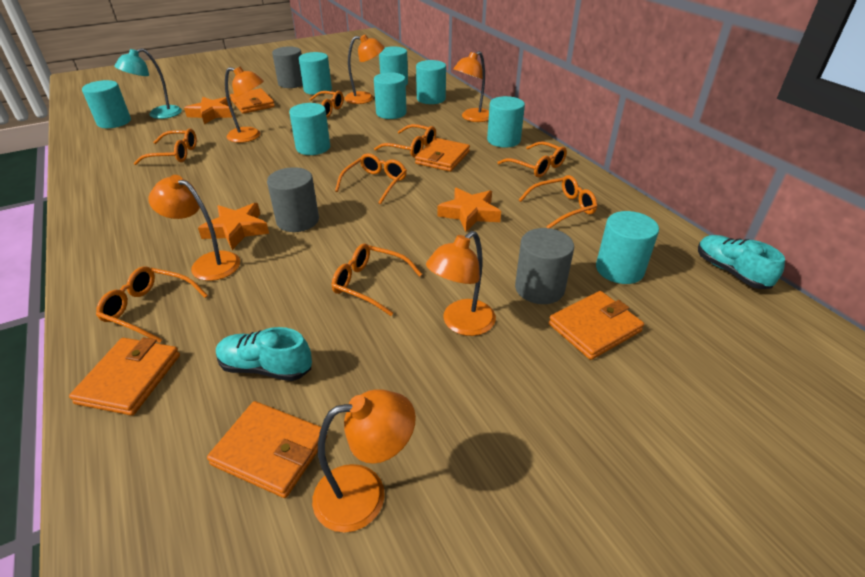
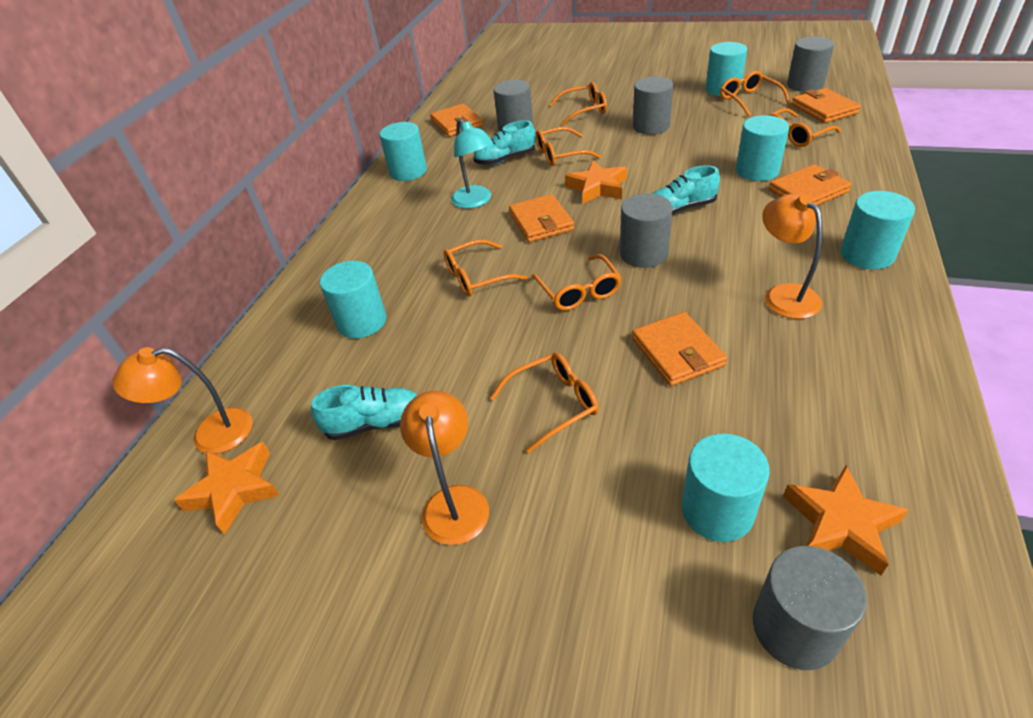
grey cylinder: [267,167,319,232] [272,46,303,88] [515,228,574,304] = 3 -> [493,80,533,131] [620,193,672,268] [633,77,673,135] [753,546,867,670] [787,37,834,92] = 5
orange glasses: [96,266,208,343] [134,129,197,165] [289,91,344,118] [332,243,422,316] [335,153,407,205] [374,124,436,157] [497,141,567,178] [519,175,597,228] = 8 -> [443,239,528,297] [490,353,599,453] [531,254,622,311] [536,127,601,166] [549,82,607,125] [720,71,790,117] [769,108,841,147] = 7
orange lamp: [148,175,240,281] [225,67,264,143] [312,389,416,533] [344,34,385,104] [426,231,496,336] [453,51,489,122] = 6 -> [112,347,253,454] [400,391,489,545] [762,194,823,319] = 3
turquoise cylinder: [82,80,131,128] [289,103,330,155] [299,52,332,95] [374,72,407,119] [379,46,408,85] [416,60,446,104] [487,96,525,148] [596,211,659,284] = 8 -> [320,261,386,338] [379,122,427,181] [681,433,770,542] [706,42,747,96] [736,115,789,181] [840,191,915,270] = 6
turquoise shoe: [216,327,312,381] [698,235,785,289] = 2 -> [311,385,417,440] [474,120,536,165] [652,165,720,215] = 3

